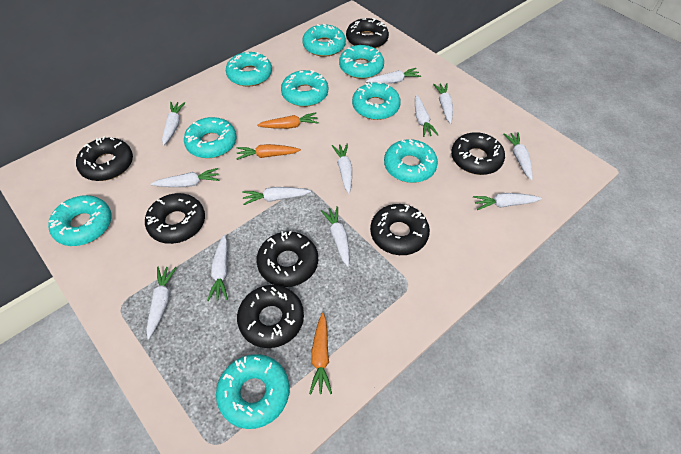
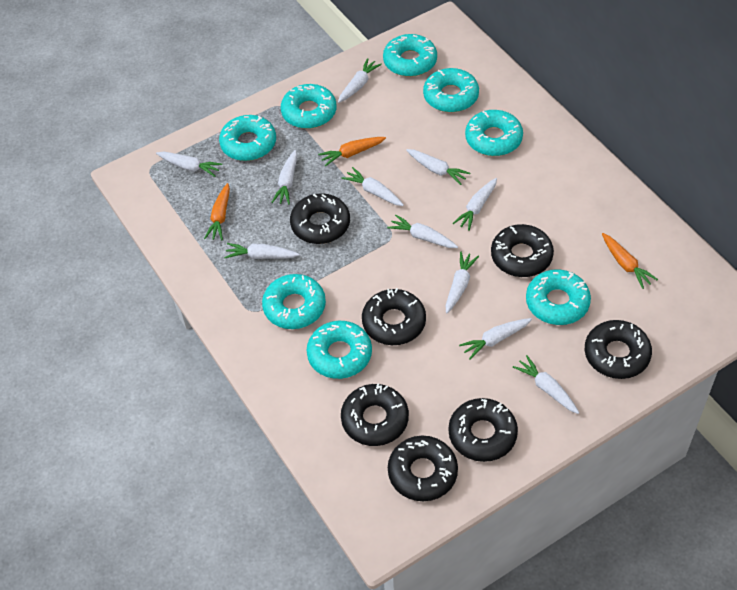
turquoise donut: [48,195,112,246] [184,117,237,158] [216,354,290,429] [226,52,272,87] [281,70,328,107] [302,24,346,57] [339,45,384,79] [352,81,401,120] [384,139,438,183] = 9 -> [219,115,276,161] [262,274,326,329] [281,84,336,129] [307,321,372,379] [383,34,437,77] [423,68,479,112] [465,110,523,156] [526,269,591,325] = 8
white carrot: [146,267,177,339] [151,168,219,187] [162,102,185,145] [207,235,228,301] [242,187,311,205] [321,206,349,267] [332,144,352,194] [366,68,421,84] [415,95,438,137] [433,83,453,124] [473,193,542,210] [503,132,533,180] = 12 -> [156,152,222,177] [224,243,299,259] [271,150,297,205] [338,58,382,103] [342,167,404,206] [387,215,458,248] [406,149,470,185] [446,251,479,313] [453,178,497,231] [459,318,532,360] [513,355,579,414] = 11

